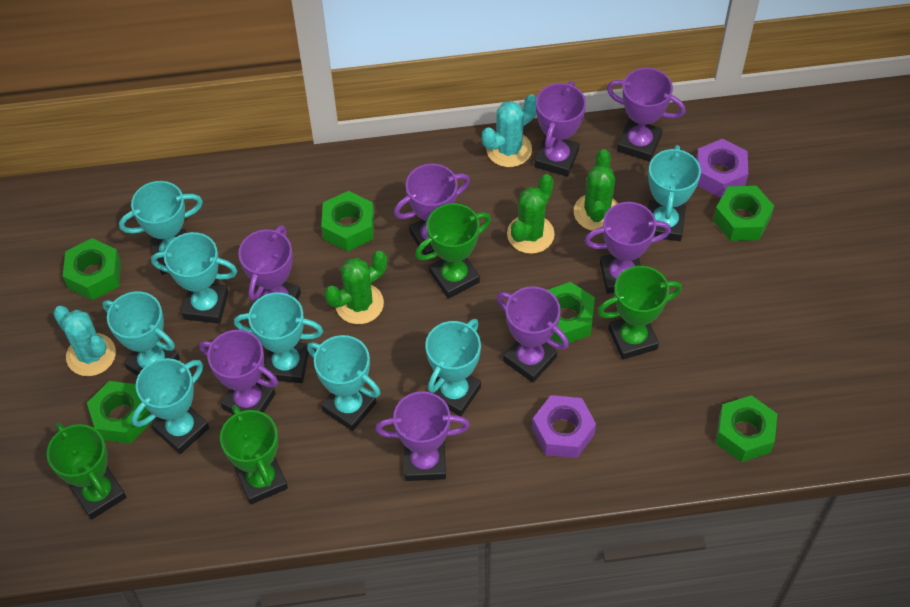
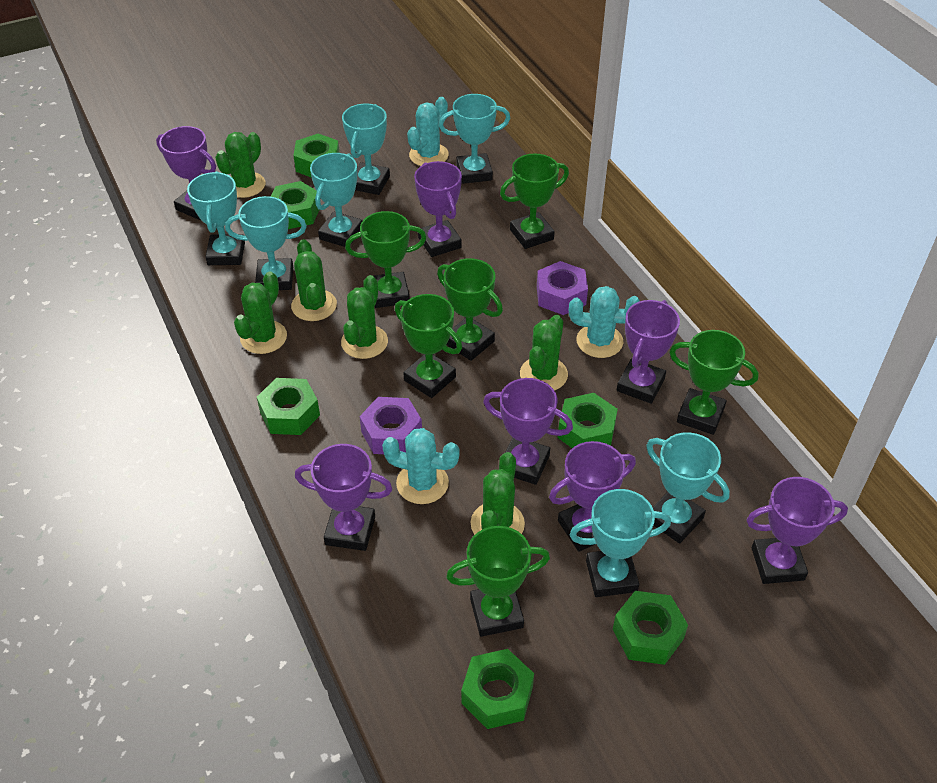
green cactus: [324,251,387,324] [507,174,555,254] [574,149,618,231] = 3 -> [215,132,265,198] [234,271,287,354] [291,239,337,321] [341,275,388,359] [471,452,525,535] [520,315,568,391] = 6
green trophy: [47,423,126,520] [220,405,288,504] [415,203,491,299] [598,266,682,360] = 4 -> [345,211,427,308] [395,294,462,398] [437,258,503,361] [446,526,550,637] [500,154,569,249] [669,330,759,435] = 6
purple trophy: [199,330,278,414] [238,225,301,307] [375,391,470,481] [394,164,470,255] [497,286,569,383] [534,81,586,177] [585,202,671,294] [607,68,685,162] = 8 -> [156,126,216,220] [295,444,392,551] [414,161,462,257] [483,378,573,485] [549,441,636,552] [617,300,680,404] [747,477,848,584] = 7
turquoise cactus: [53,306,116,376] [482,94,536,167] = 2 -> [382,428,460,504] [407,97,449,166] [569,286,640,358] = 3
turquoise trophy: [103,291,180,376] [119,181,203,275] [132,358,209,454] [151,232,237,324] [234,292,323,383] [307,335,381,431] [425,319,481,416] [648,145,701,241] = 8 -> [187,171,245,265] [225,196,307,290] [310,153,363,247] [342,104,390,195] [439,94,510,184] [569,489,671,597] [646,432,730,544] = 7

